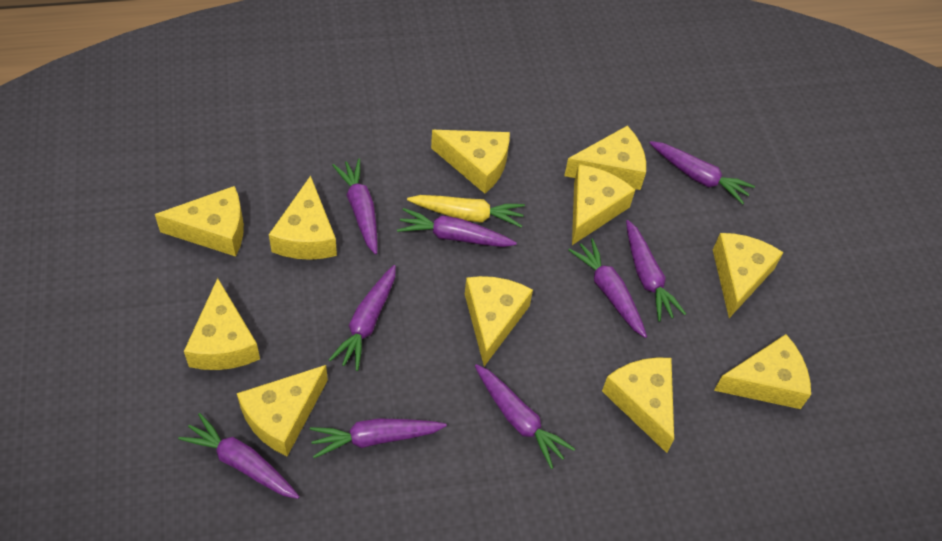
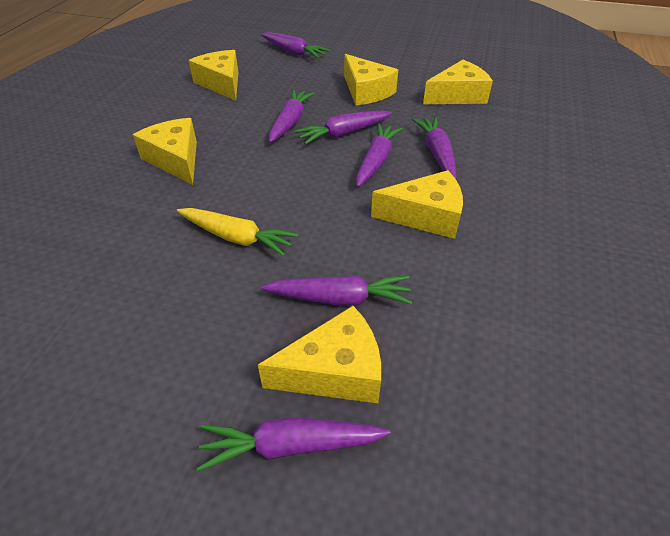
purple carrot: [178,413,300,499] [310,418,447,458] [329,265,396,371] [332,159,378,255] [397,208,517,247] [475,364,575,469] [568,238,647,338] [626,220,686,322] [650,141,755,205] = 9 -> [197,417,390,472] [261,32,330,58] [261,276,412,305] [269,89,315,143] [295,111,392,145] [356,123,403,187] [412,117,456,179] = 7
yellow cheese: [155,186,244,256] [184,278,260,370] [237,365,328,456] [269,176,337,260] [431,130,510,194] [465,276,533,366] [564,126,646,190] [572,164,635,245] [602,358,674,453] [713,233,784,318] [714,334,811,409] = 11 -> [133,118,197,185] [189,50,238,101] [258,306,381,403] [344,54,398,106] [371,170,463,239] [423,60,493,104] = 6

